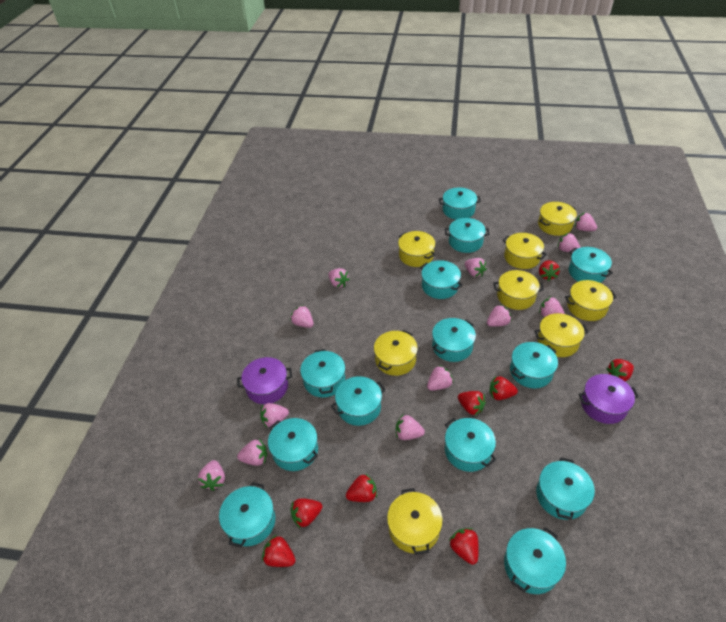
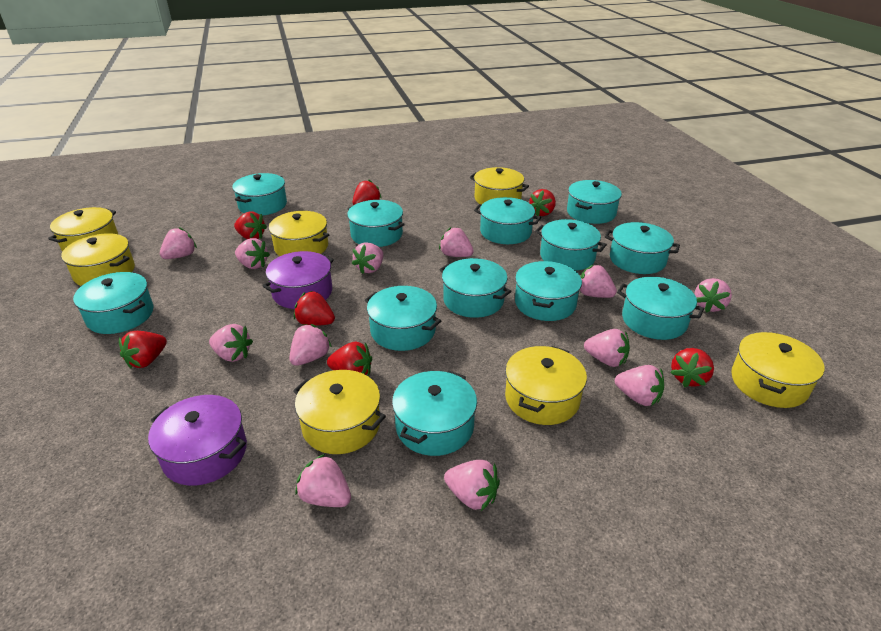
red strawberry: [262,535,295,567] [291,498,322,529] [346,473,377,502] [449,528,479,565] [458,391,486,416] [489,376,518,400] [539,260,560,281] [606,359,634,381] = 8 -> [119,331,167,369] [234,211,267,239] [294,291,335,326] [327,342,372,376] [353,179,382,205] [529,189,556,216] [670,348,714,387] = 7
turquoise pot: [219,482,275,547] [268,418,318,471] [300,349,345,398] [331,376,386,426] [420,260,463,299] [432,318,476,362] [439,188,481,220] [445,218,490,253] [445,418,496,472] [504,527,566,594] [510,342,558,388] [536,457,595,520] [569,247,613,283] = 13 -> [73,272,154,334] [232,173,287,216] [347,200,405,247] [365,286,441,351] [392,370,477,456] [439,258,511,318] [474,197,541,244] [515,261,582,321] [535,219,607,271] [567,180,622,224] [605,222,680,274] [617,277,704,340] = 12
yellow pot: [374,330,418,376] [387,488,443,555] [398,231,436,267] [494,270,544,310] [502,233,547,269] [534,313,589,357] [538,202,577,236] [565,280,616,321] = 8 -> [48,207,119,251] [61,233,135,286] [269,211,329,256] [293,370,386,454] [470,167,529,204] [505,346,587,425] [731,332,824,408] = 7

